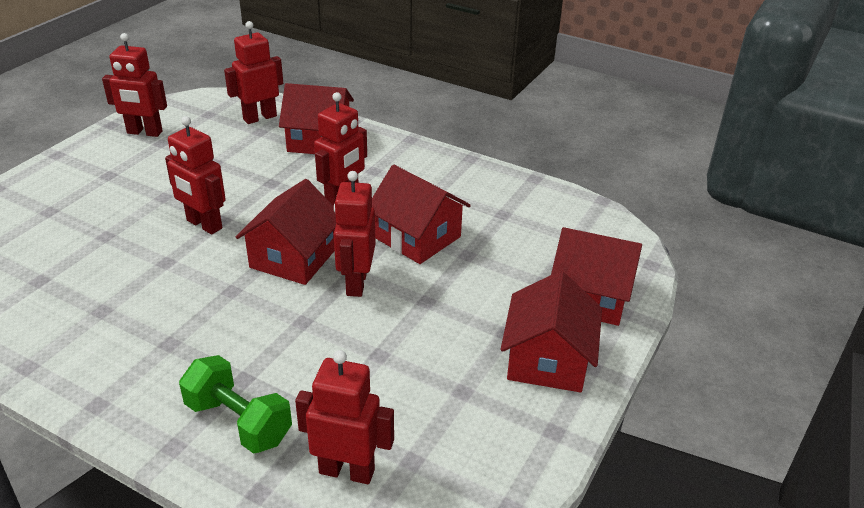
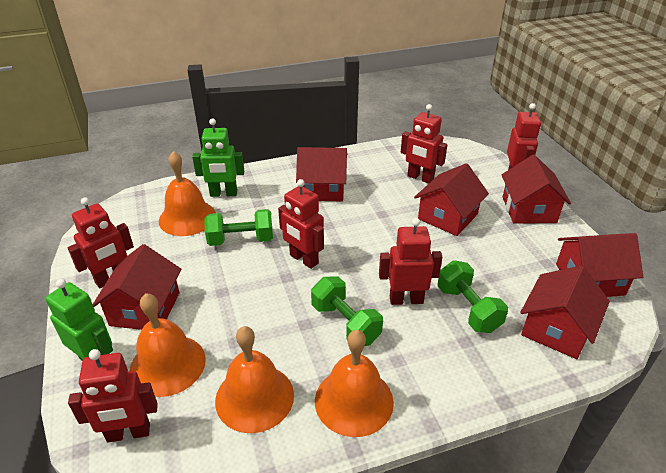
green dumbbell: [179,355,292,454] = 1 -> [204,209,273,246] [311,276,383,346] [437,260,508,333] = 3
green robot: none = 0 -> [45,279,113,361] [192,119,244,197] = 2
orange bell: none = 0 -> [130,293,206,397] [159,151,216,236] [215,326,294,433] [315,330,394,437] = 4
red house: [236,179,336,285] [279,83,354,154] [372,165,471,264] [501,271,602,392] [551,227,642,326] = 5 -> [93,244,181,330] [296,147,347,201] [414,163,489,236] [502,155,571,224] [520,266,610,359] [556,233,643,297] = 6

